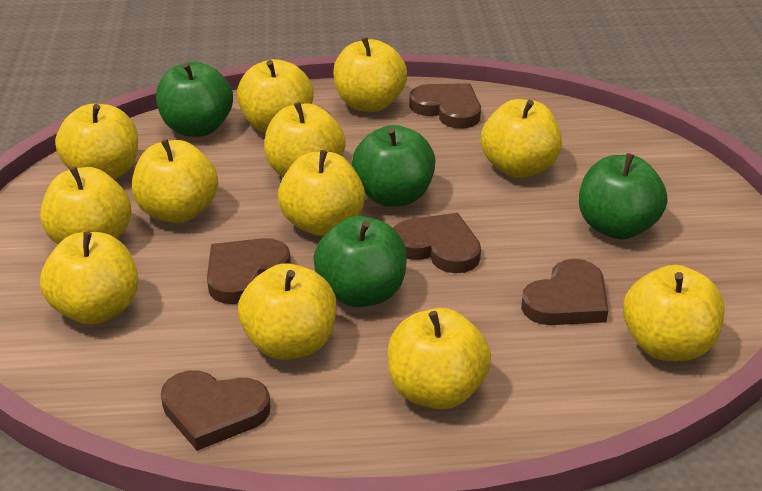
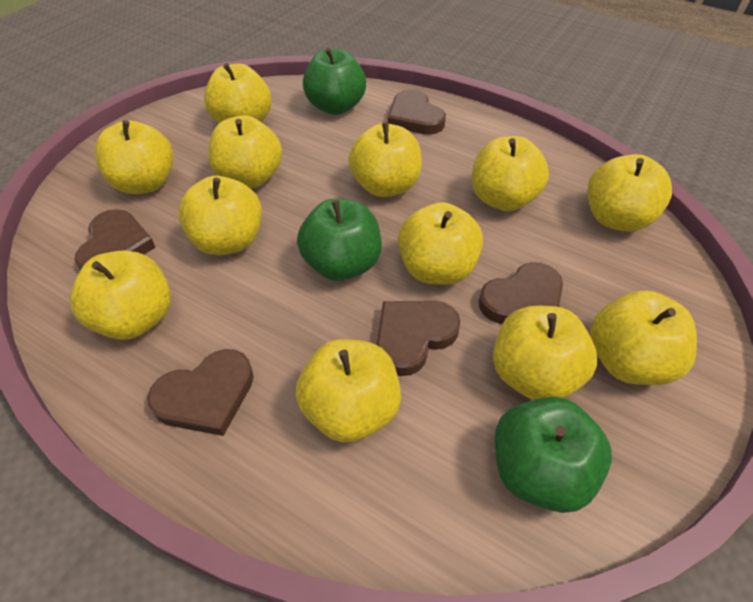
green apple: [156,62,233,137] [314,216,407,307] [352,125,436,207] [579,153,667,239] = 4 -> [297,198,382,281] [303,48,366,115] [495,397,612,513] = 3

